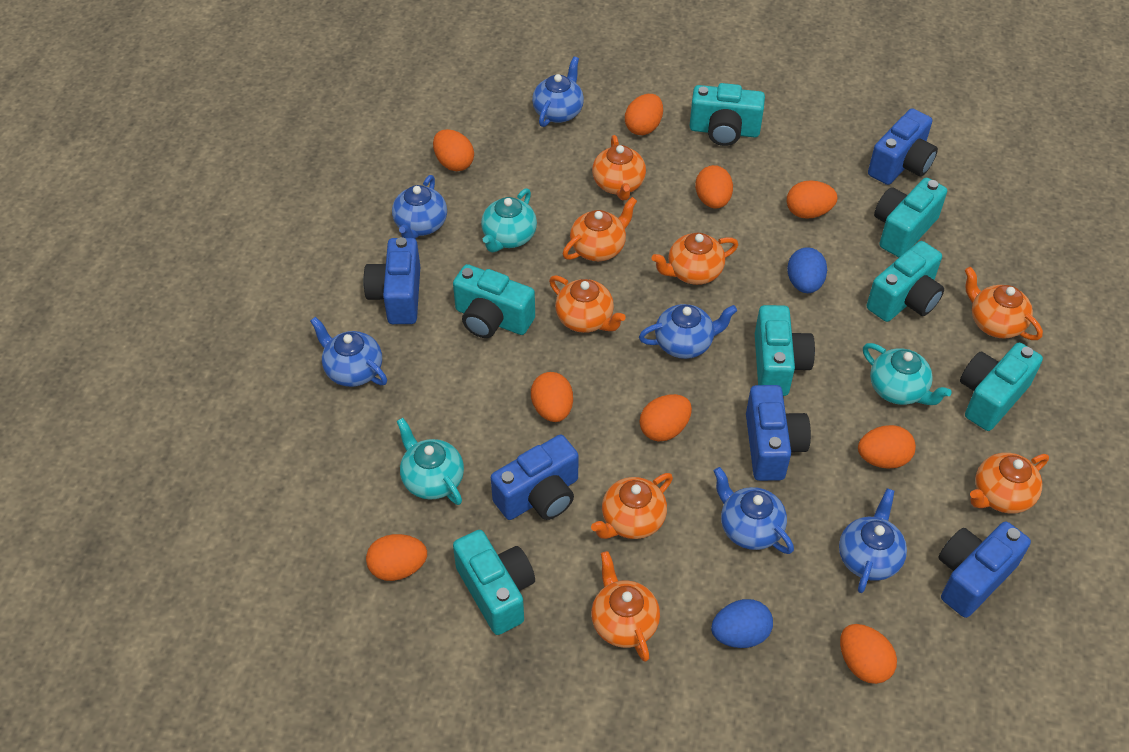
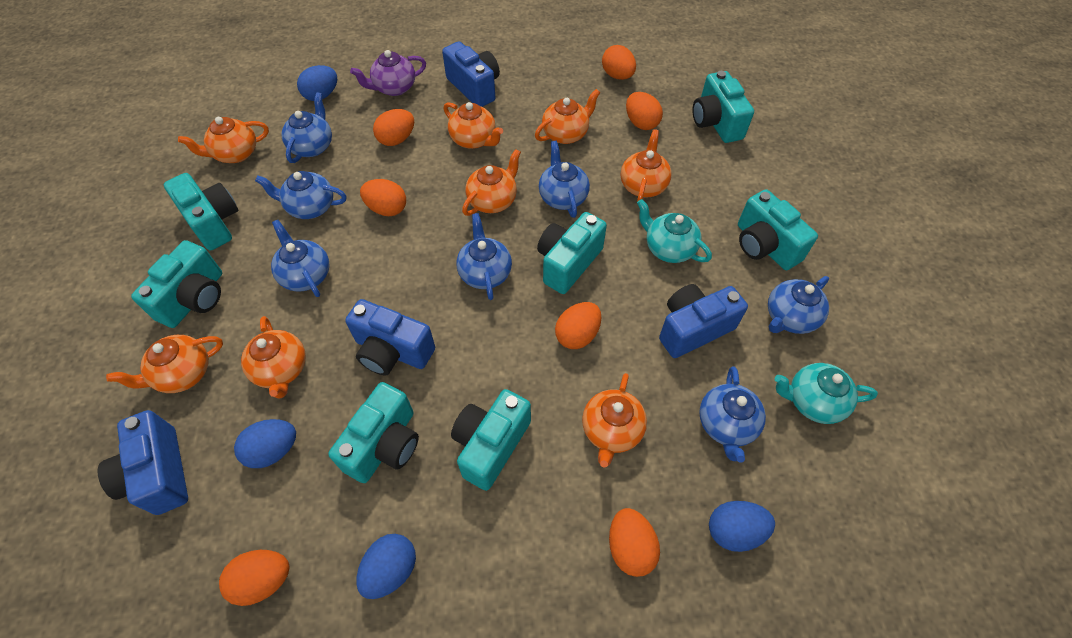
blue camera: [363,237,420,324] [491,435,579,520] [746,385,811,481] [868,108,938,185] [938,521,1031,618] = 5 -> [98,410,188,515] [345,299,435,376] [442,41,500,107] [659,284,748,358] = 4
blue egg: [711,599,773,648] [787,247,827,293] = 2 -> [234,419,296,468] [297,65,337,101] [356,534,416,599] [709,501,775,552] = 4
blue teapot: [310,317,387,387] [392,175,447,239] [532,57,584,127] [639,304,737,359] [714,467,794,554] [839,488,907,593] = 6 -> [255,171,346,219] [271,220,330,297] [281,92,332,163] [456,213,512,300] [539,141,590,218] [699,366,766,463] [768,276,829,334] = 7
orange egg: [366,534,427,581] [433,129,474,171] [531,372,573,422] [625,94,663,135] [639,394,692,442] [695,165,733,209] [787,180,837,219] [840,624,897,684] [858,425,916,468] = 9 -> [219,550,289,606] [360,179,406,216] [373,109,414,146] [555,302,601,349] [602,45,636,80] [609,508,660,577] [626,92,663,130] = 7
purple teapot: none = 0 -> [350,50,426,96] = 1
turquoise teapot: [397,418,464,505] [481,188,537,252] [863,343,952,405] = 3 -> [637,199,712,263] [775,363,878,424] = 2

